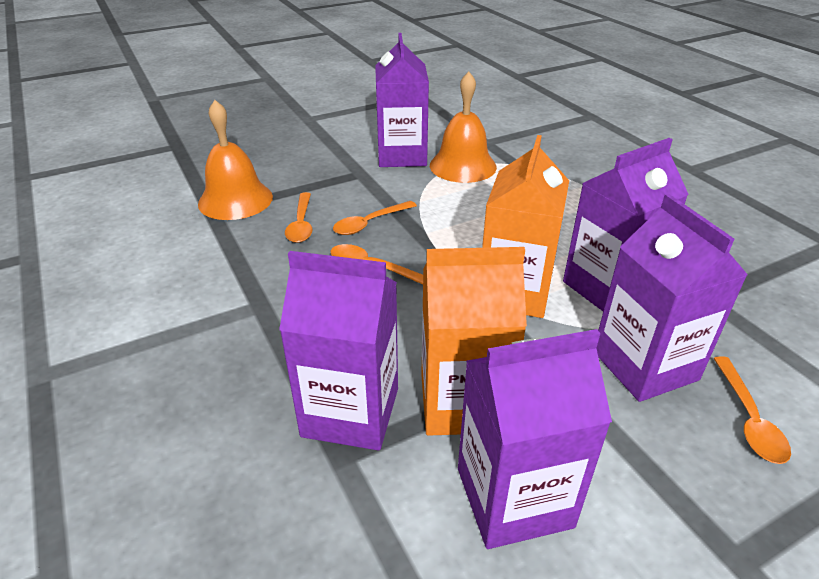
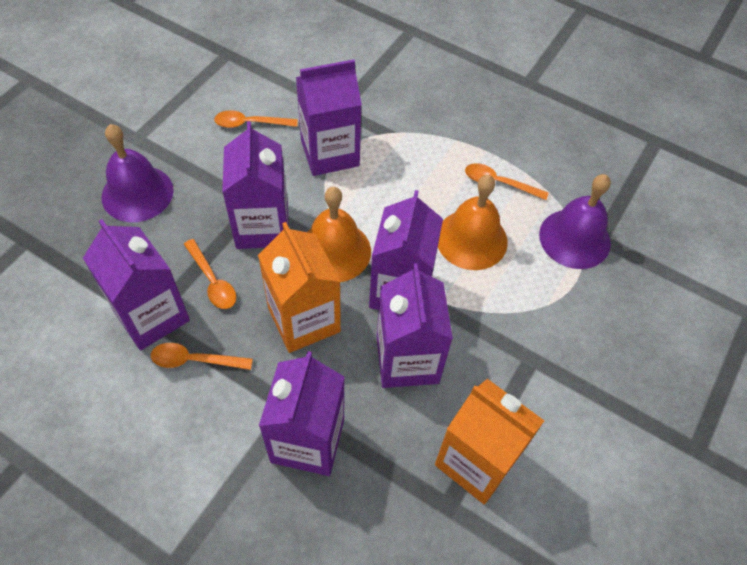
purple bell: none = 0 -> [101,124,173,222] [539,174,611,269] = 2
purple carton: [279,251,398,450] [375,33,429,167] [458,329,612,549] [563,138,689,311] [596,194,748,402] = 5 -> [83,219,190,350] [222,121,288,249] [259,351,344,476] [296,59,362,176] [369,190,443,310] [377,263,453,388] = 6

